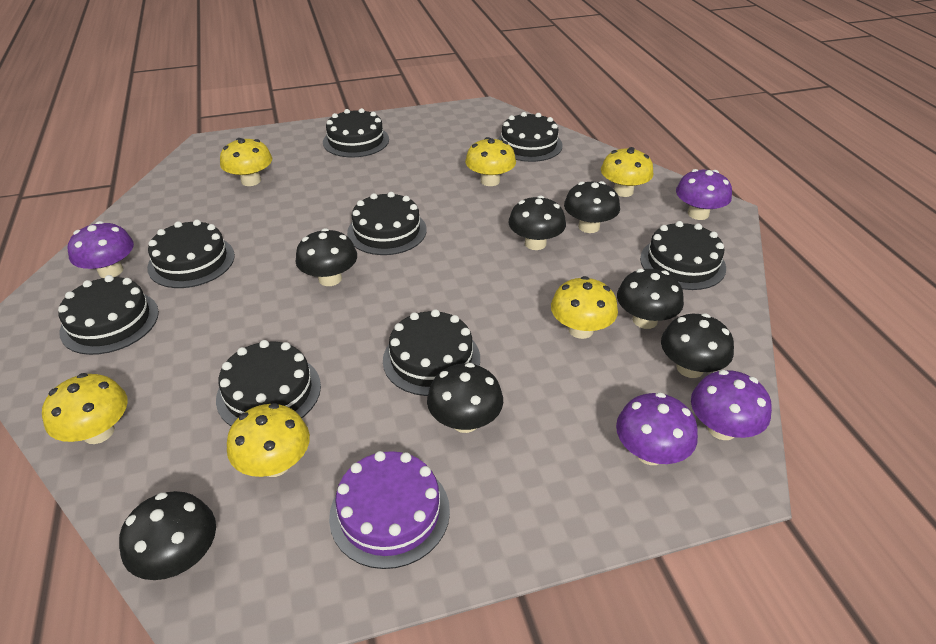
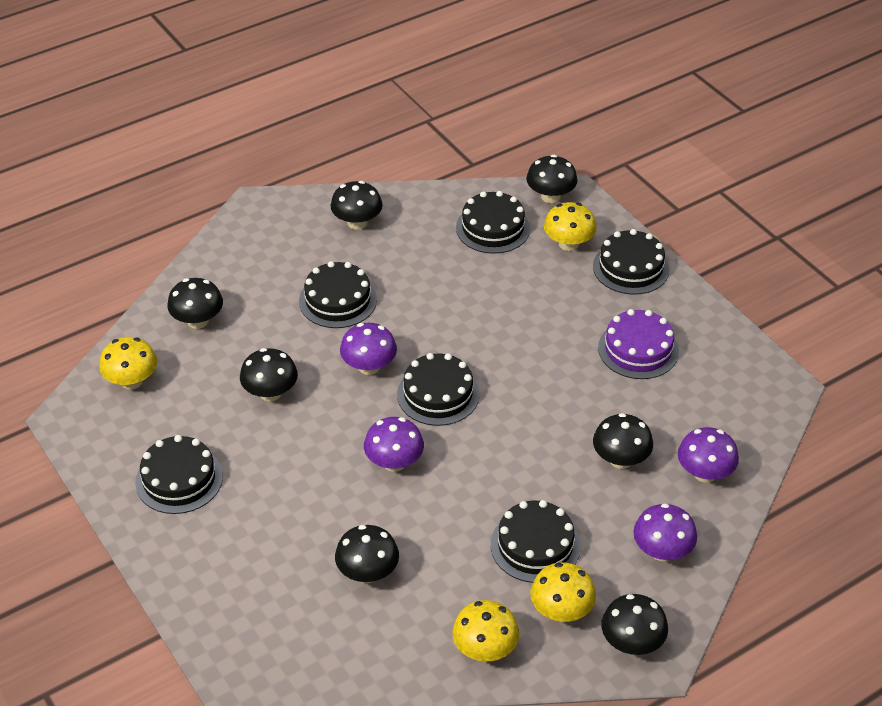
black cake: [58,275,159,355] [147,220,235,288] [216,340,321,426] [323,108,389,157] [347,192,427,255] [383,309,480,396] [498,112,563,162] [640,221,726,290] = 8 -> [136,435,223,514] [299,261,377,328] [397,353,480,426] [456,191,530,254] [491,500,580,583] [593,229,670,295] = 6
yellow mushroom: [42,373,128,444] [220,138,272,186] [227,403,310,477] [465,137,516,186] [551,276,618,339] [601,147,653,197] = 6 -> [99,337,157,390] [452,600,519,661] [530,562,596,622] [544,202,596,251] = 4

